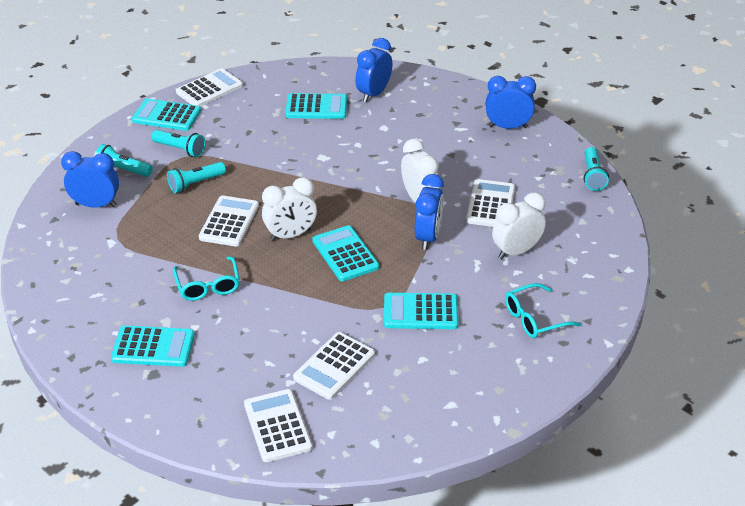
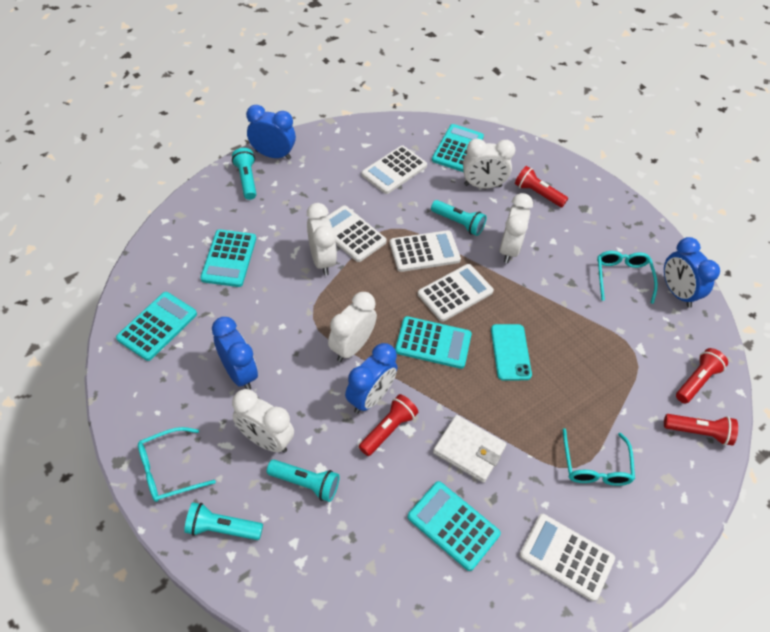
red flashlight: none = 0 -> [359,394,418,456] [515,166,568,207] [664,414,738,446] [676,348,728,404] = 4
turquoise glasses: [173,256,240,301] [505,283,581,338] = 2 -> [138,427,216,502] [563,428,635,486] [597,251,658,304] = 3
turquoise phone: none = 0 -> [491,324,532,380] = 1
white clock: [262,177,317,241] [401,139,439,203] [492,192,546,259] = 3 -> [232,389,294,453] [307,203,337,275] [328,292,377,362] [463,139,515,189] [499,193,533,263] = 5
white wallet: none = 0 -> [433,415,506,483] = 1

